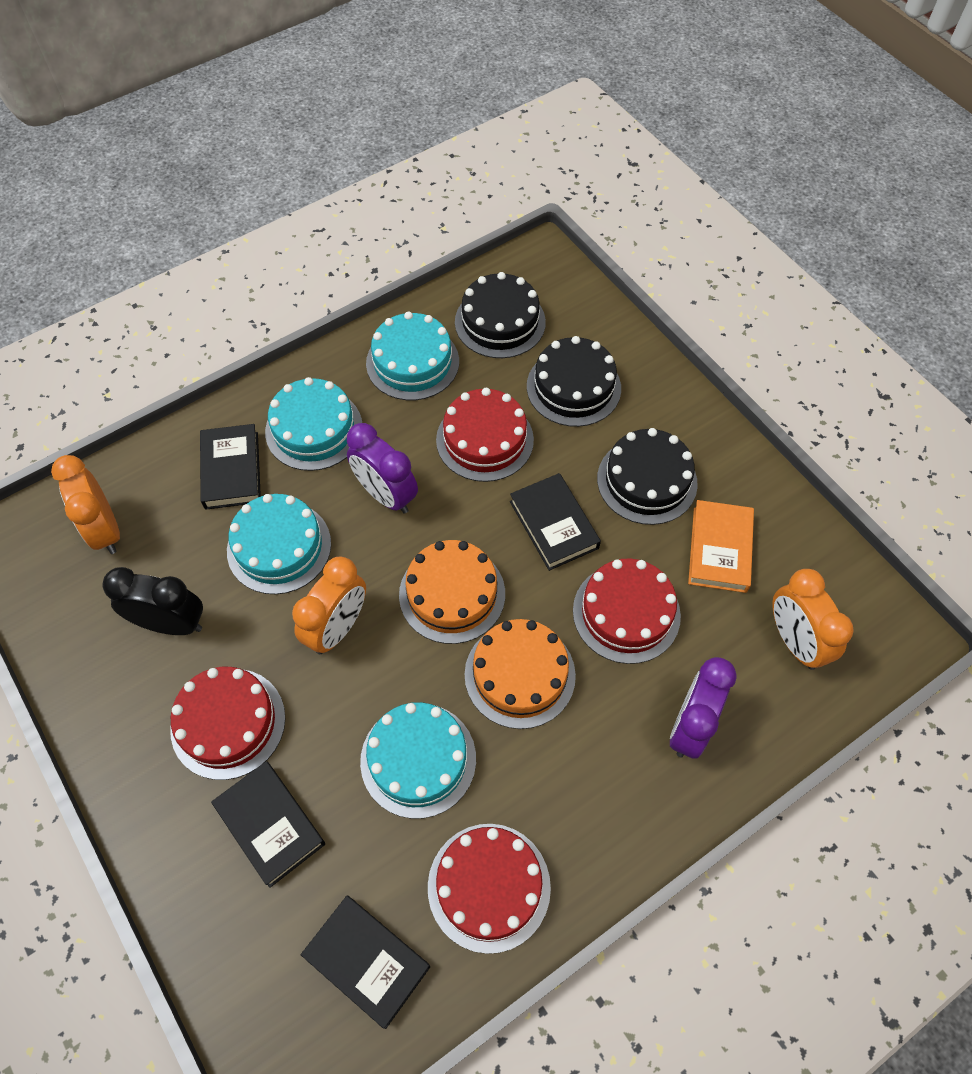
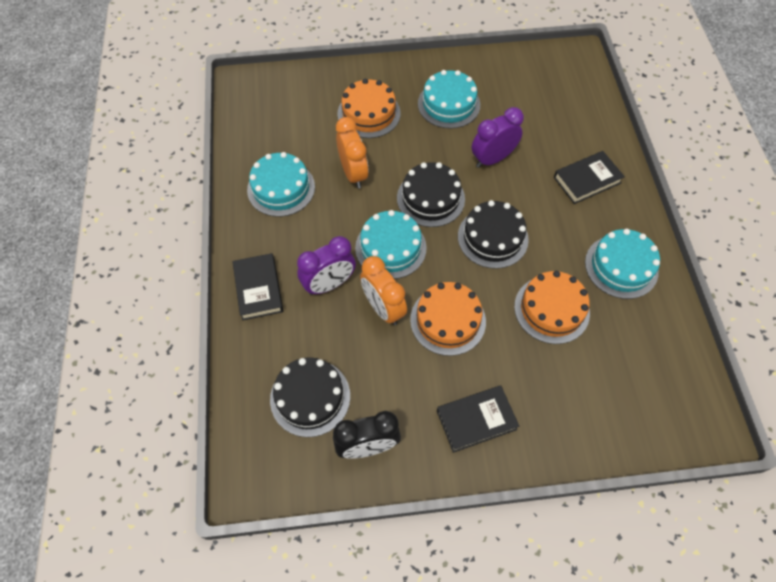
black book: [200,424,261,510] [211,761,325,888] [301,896,430,1029] [510,473,601,571] = 4 -> [232,253,283,320] [437,385,519,453] [554,151,625,204] = 3
orange book: [688,500,754,593] = 1 -> none = 0
orange cake: [399,540,505,644] [465,619,576,729] = 2 -> [337,79,400,138] [410,282,486,356] [514,271,590,344] = 3
orange clock: [51,455,120,554] [292,557,366,654] [772,569,854,670] = 3 -> [336,117,368,188] [360,256,407,325] = 2
red cake: [170,667,285,780] [428,824,551,954] [436,388,534,482] [573,558,681,664] = 4 -> none = 0

